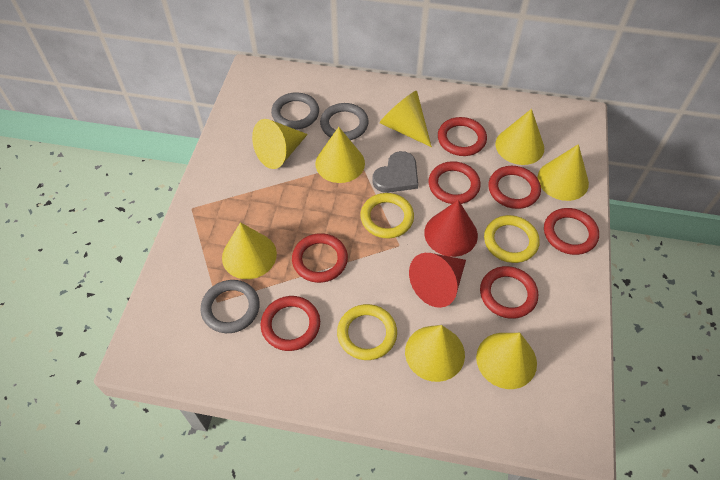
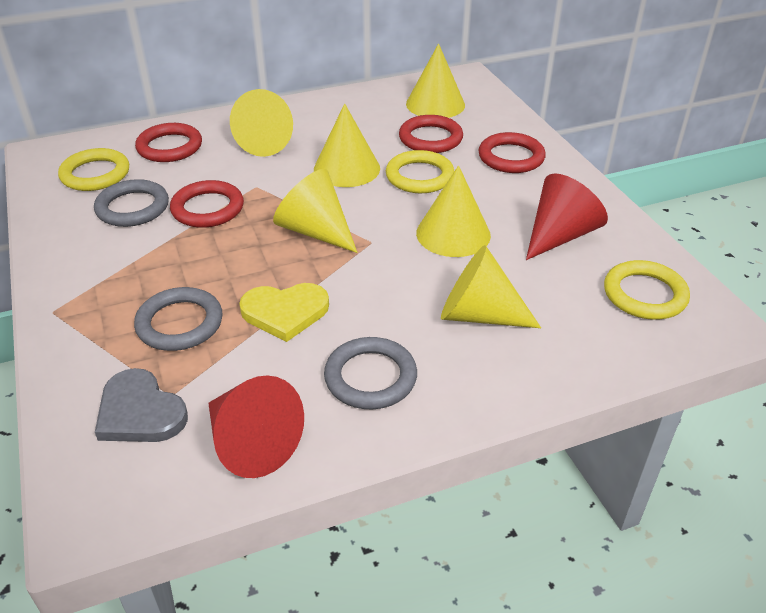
red ring: [261,296,320,351] [292,233,348,283] [429,161,480,204] [438,117,487,156] [480,266,538,319] [488,166,541,209] [544,208,599,255] = 7 -> [135,123,202,162] [170,180,244,228] [399,115,463,153] [478,132,546,173] = 4
yellow cone: [222,222,277,279] [252,119,308,169] [316,127,365,183] [380,91,432,147] [405,325,465,382] [476,333,537,389] [495,109,544,165] [538,144,589,201] = 8 -> [230,89,293,157] [273,169,358,253] [314,104,380,187] [406,43,465,118] [416,165,491,257] [441,245,541,328] = 6
yellow heart: none = 0 -> [239,283,329,342] = 1

